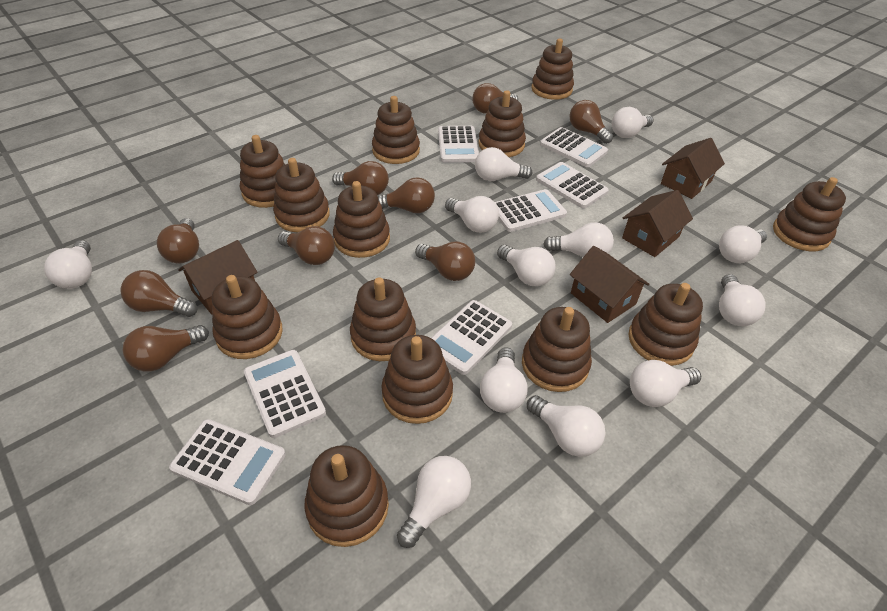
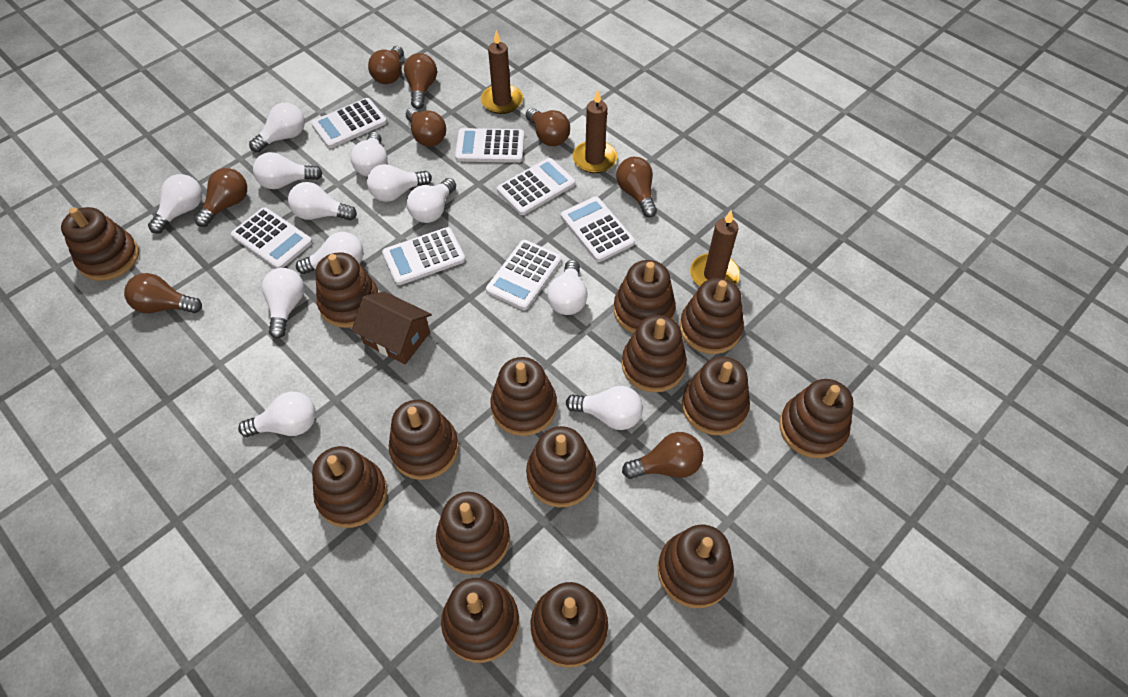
brown candle: none = 0 -> [481,30,523,114] [572,90,617,173] [690,210,740,287] = 3
brown house: [178,240,258,315] [570,246,649,323] [622,190,693,257] [661,138,725,199] = 4 -> [352,291,432,364] = 1
brown light bulb: [120,270,198,317] [123,325,209,372] [157,218,199,263] [278,226,335,265] [332,161,389,195] [378,177,435,213] [415,242,475,281] [472,83,518,114] [570,100,613,144] = 9 -> [124,273,202,313] [194,168,247,227] [368,46,404,84] [404,53,437,109] [406,108,446,147] [526,108,570,146] [616,157,657,217] [622,432,703,479] = 8
brown stacking toy: [212,275,283,359] [240,135,285,208] [273,158,330,232] [304,445,389,547] [333,181,390,258] [350,277,416,361] [372,96,420,164] [381,335,453,424] [478,90,526,157] [522,307,592,392] [531,38,574,100] [628,283,703,366] [773,177,846,251] = 13 -> [61,207,139,281] [312,446,387,528] [316,252,379,328] [389,400,459,480] [436,492,510,575] [441,578,519,663] [491,357,557,436] [526,426,596,507] [531,582,608,668] [614,260,676,333] [622,315,687,393] [658,525,734,608] [680,278,744,354] [682,357,750,435] [779,379,853,458] = 15

